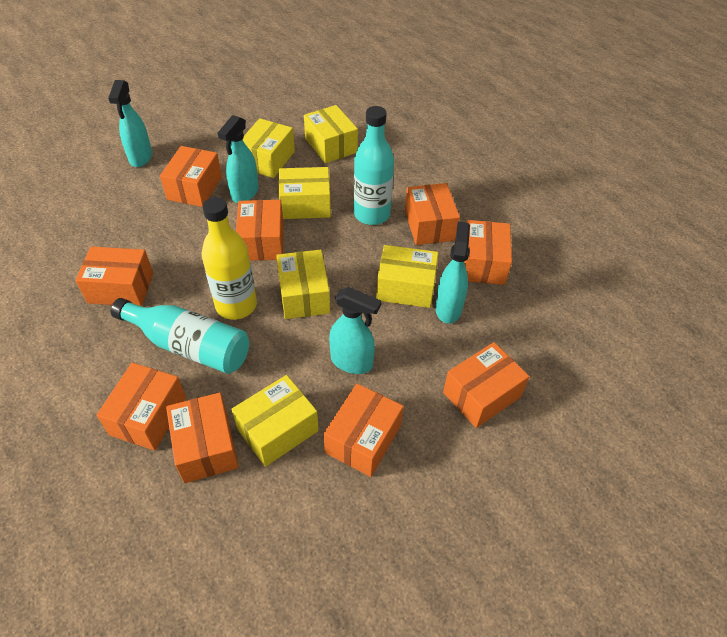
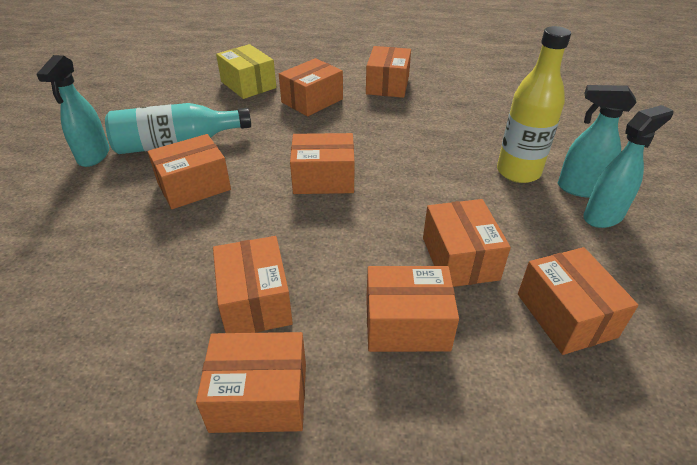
turquoise bottle: [111,298,249,374] [354,106,394,225] = 2 -> [105,103,251,154] = 1
turquoise spray bottle: [108,80,152,167] [218,115,259,203] [329,287,381,374] [435,221,470,324] = 4 -> [36,55,109,167] [558,85,637,197] [583,105,673,228] = 3
yellow box: [231,375,319,467] [243,118,295,178] [276,250,330,319] [279,167,331,219] [304,105,358,163] [376,245,438,308] = 6 -> [216,44,276,99] = 1

